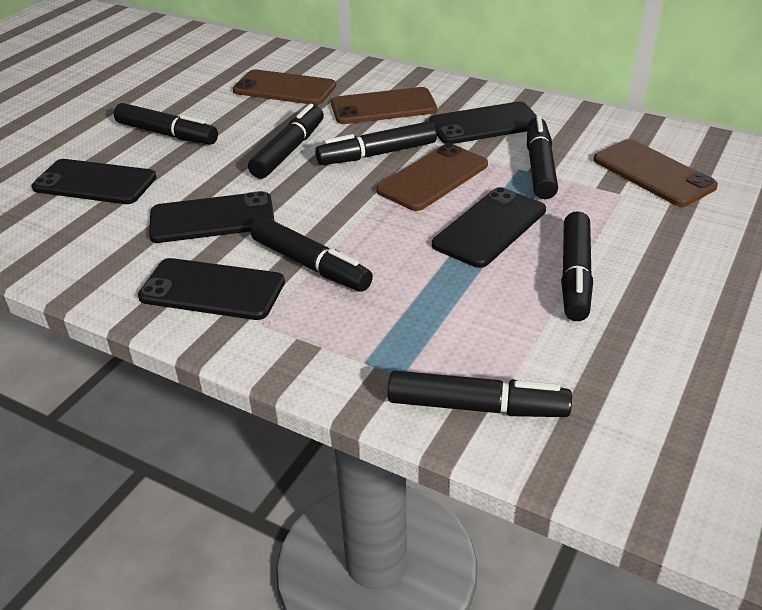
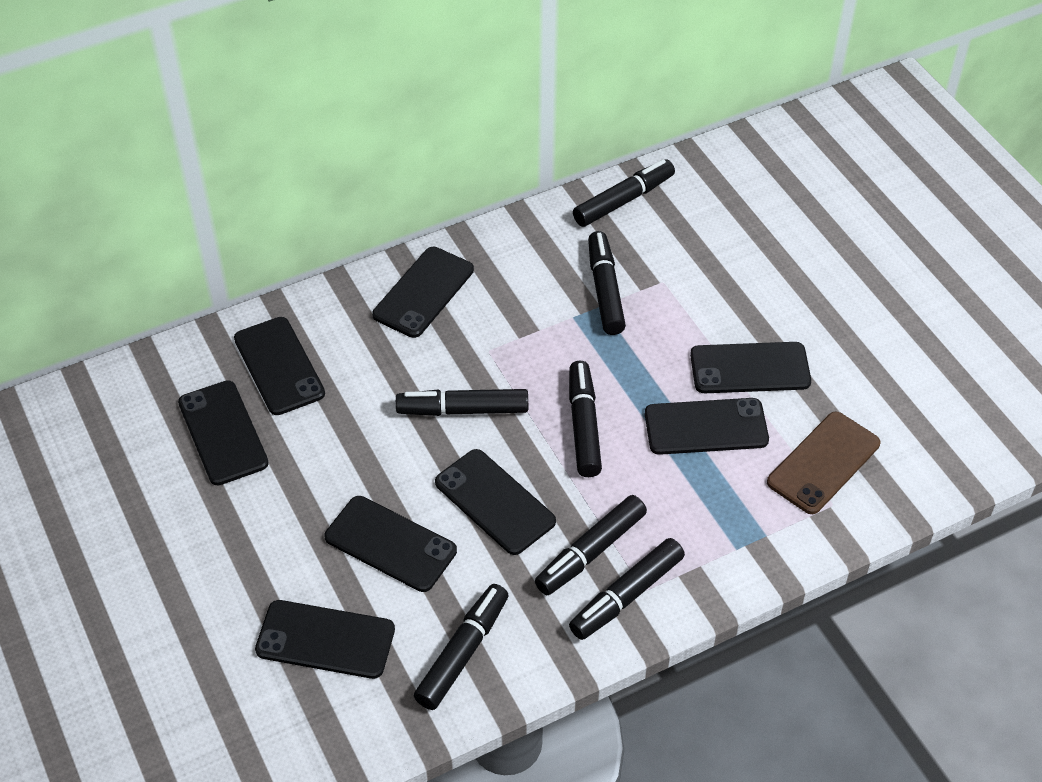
black phone: [32,159,157,204] [138,258,285,320] [149,191,275,243] [429,101,537,144] [432,187,546,268] = 5 -> [178,380,269,485] [234,317,325,415] [255,600,395,679] [324,496,457,592] [372,247,474,338] [435,449,556,555] [645,398,769,455] [690,342,811,393] = 8
brown phone: [232,69,336,105] [331,87,437,124] [376,143,488,211] [593,139,718,207] = 4 -> [767,412,880,514] = 1

